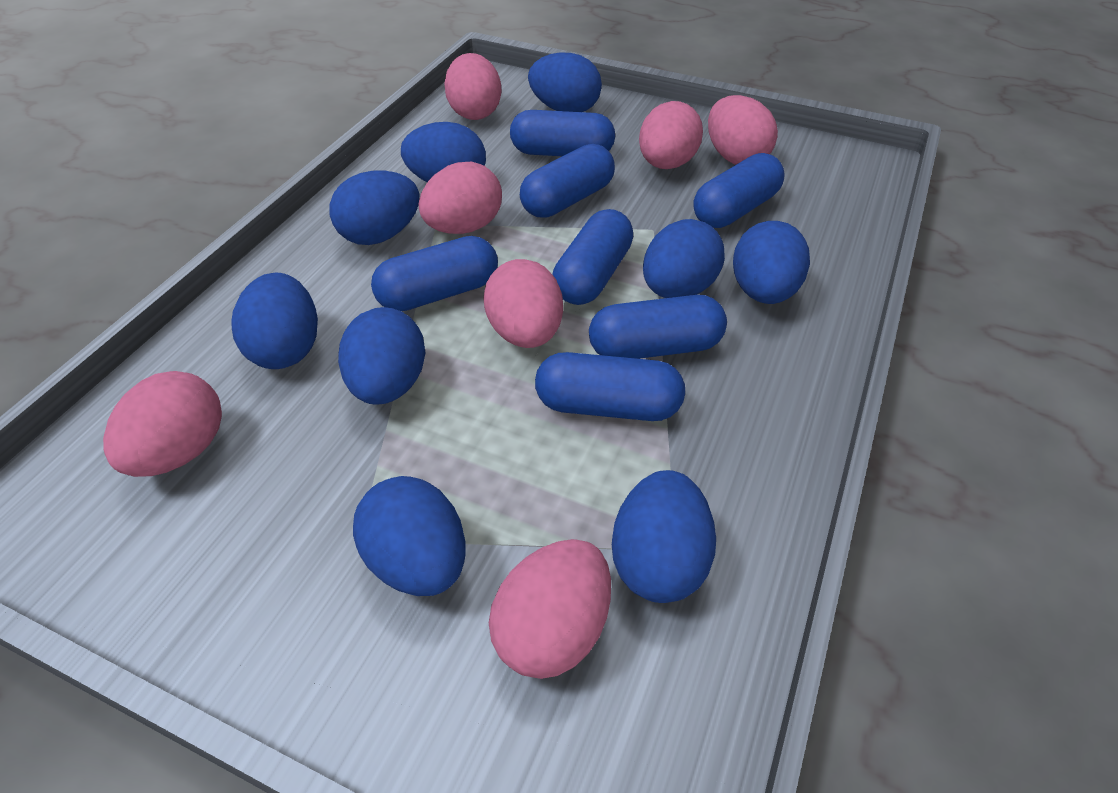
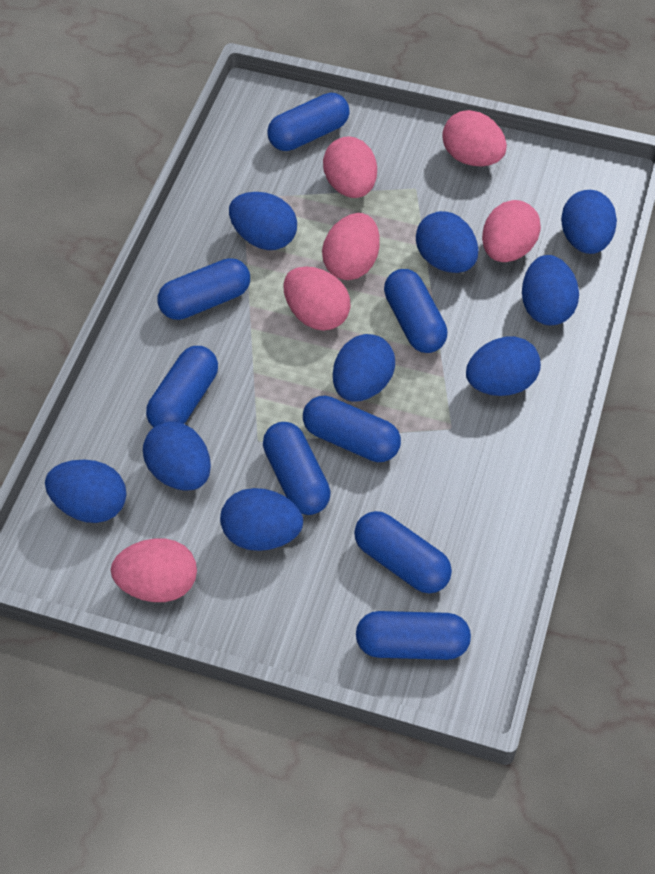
blue capsule: [371,236,498,311] [510,110,615,156] [520,144,615,218] [535,352,685,421] [552,209,633,305] [589,295,727,359] [693,153,785,228] = 7 -> [146,346,218,427] [157,258,250,320] [263,422,331,515] [267,93,350,151] [303,395,401,462] [354,511,452,593] [356,611,471,660] [384,269,447,353] = 8
pink egg: [103,371,222,477] [419,162,502,234] [444,53,502,120] [483,259,563,348] [489,539,611,679] [639,101,703,169] [708,95,778,165] = 7 -> [111,538,197,602] [283,266,350,331] [322,213,380,280] [323,136,377,198] [442,110,507,166] [482,200,541,262] = 6

